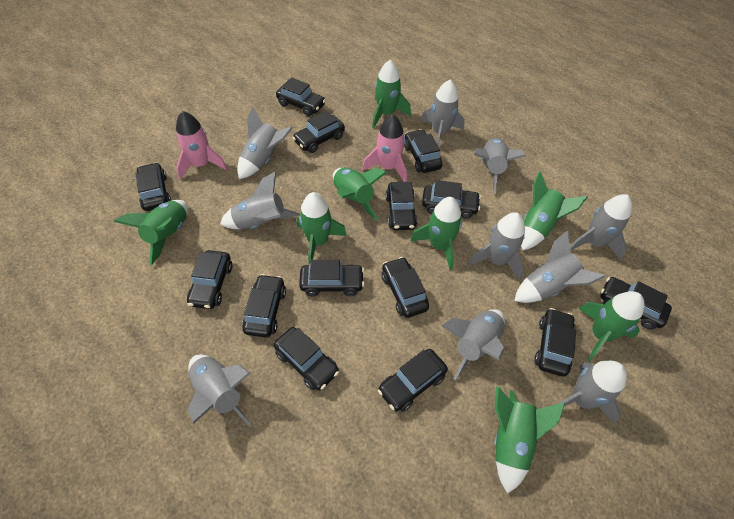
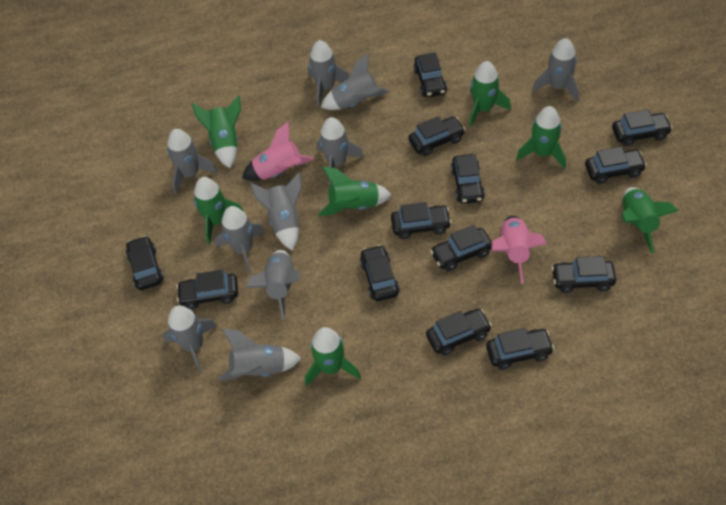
black car: [136,162,171,211] [187,250,232,309] [242,274,286,337] [274,327,339,391] [276,77,326,116] [292,111,345,153] [299,260,364,296] [378,349,448,412] [382,257,429,318] [386,182,418,230] [404,129,443,173] [422,180,481,218] [534,308,576,377] [600,277,672,330] = 14 -> [126,236,164,290] [176,270,238,309] [360,245,400,301] [391,202,452,239] [408,116,465,156] [413,52,447,97] [426,309,492,356] [430,225,492,271] [451,154,485,204] [486,328,554,370] [551,256,616,293] [585,147,647,184] [612,110,673,146] = 13
green rocket: [114,200,188,265] [297,192,347,264] [333,167,387,220] [372,60,411,128] [410,197,462,270] [494,386,565,494] [521,171,588,251] [579,291,644,361] = 8 -> [192,95,241,168] [194,177,244,245] [305,327,361,387] [318,166,391,216] [469,61,511,127] [516,106,566,169] [622,187,679,253] = 7

